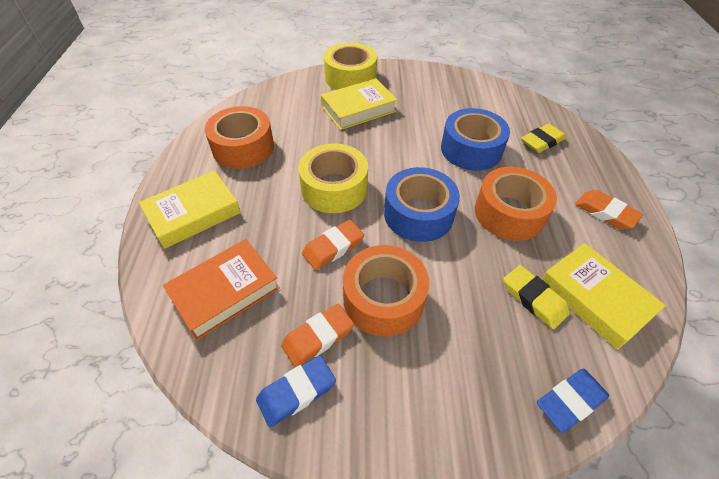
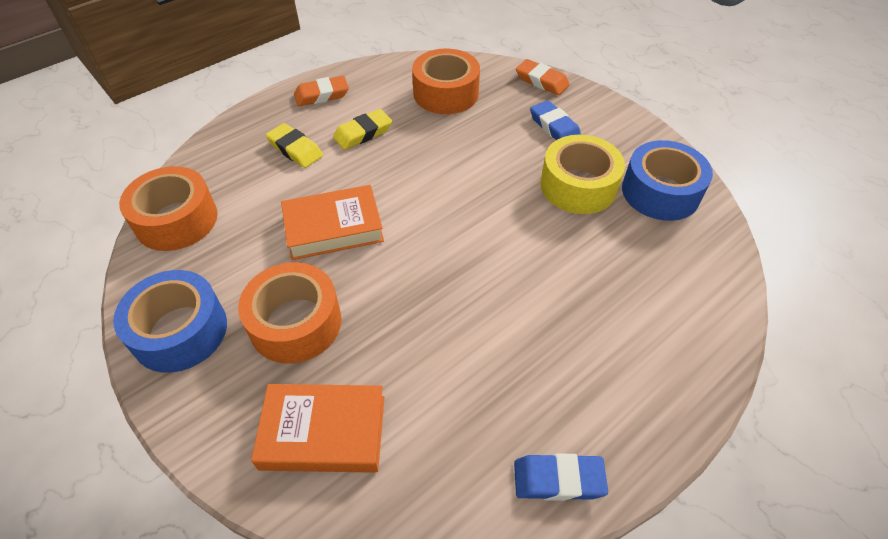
orange book: [163,239,280,340] = 1 -> [251,384,384,473] [281,185,384,260] = 2
orange eraser: [281,304,354,367] [302,220,364,270] [575,190,643,229] = 3 -> [294,76,349,106] [516,59,570,95] = 2
yellow book: [139,170,241,249] [321,78,397,130] [542,243,666,350] = 3 -> none = 0
yellow tape: [298,144,368,213] [324,43,377,90] = 2 -> [541,135,625,214] = 1

